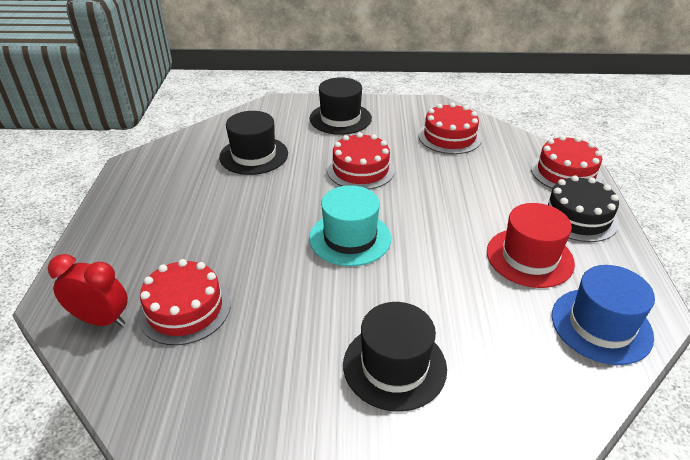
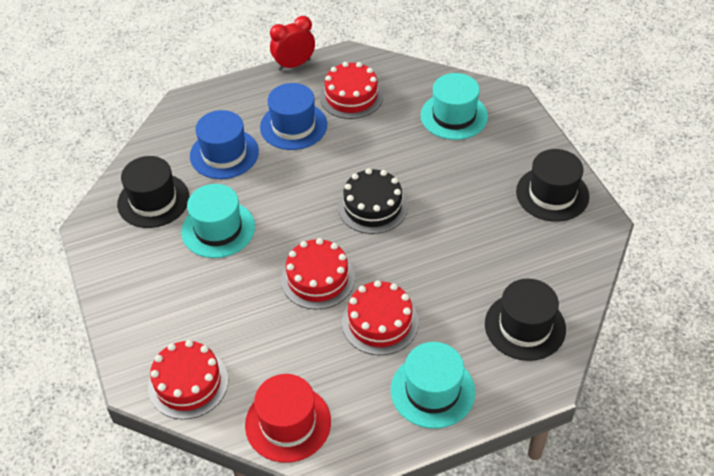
blue hat: [552,265,655,365] = 1 -> [190,110,259,179] [260,83,327,150] = 2
turquoise hat: [309,185,391,266] = 1 -> [181,184,255,258] [391,342,475,429] [420,73,488,140] = 3

